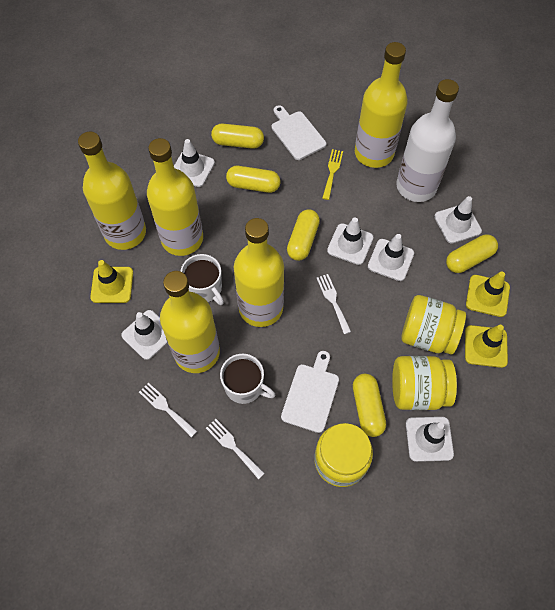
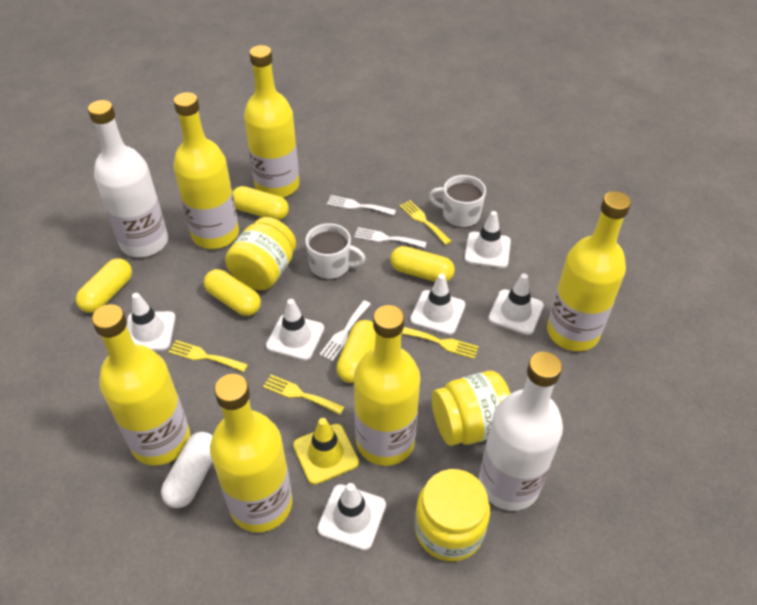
white bottle: [396,79,459,202] = 1 -> [88,100,168,257] [479,352,563,511] = 2
white capsule: none = 0 -> [161,432,213,508] = 1
white cutting board: [272,105,326,160] [281,351,339,433] = 2 -> none = 0
yellow bottle: [78,132,146,250] [147,138,203,256] [160,271,220,373] [234,218,284,327] [355,42,408,168] = 5 -> [92,304,190,466] [173,92,239,249] [210,374,292,533] [244,45,299,198] [354,305,421,466] [547,191,631,351] = 6
yellow fork: [322,149,343,200] = 1 -> [168,340,248,372] [263,375,345,415] [400,200,451,245] [401,327,479,359] = 4
yellow traffic cone: [90,260,133,303] [465,325,508,368] [466,271,510,317] = 3 -> [293,418,359,485] = 1

